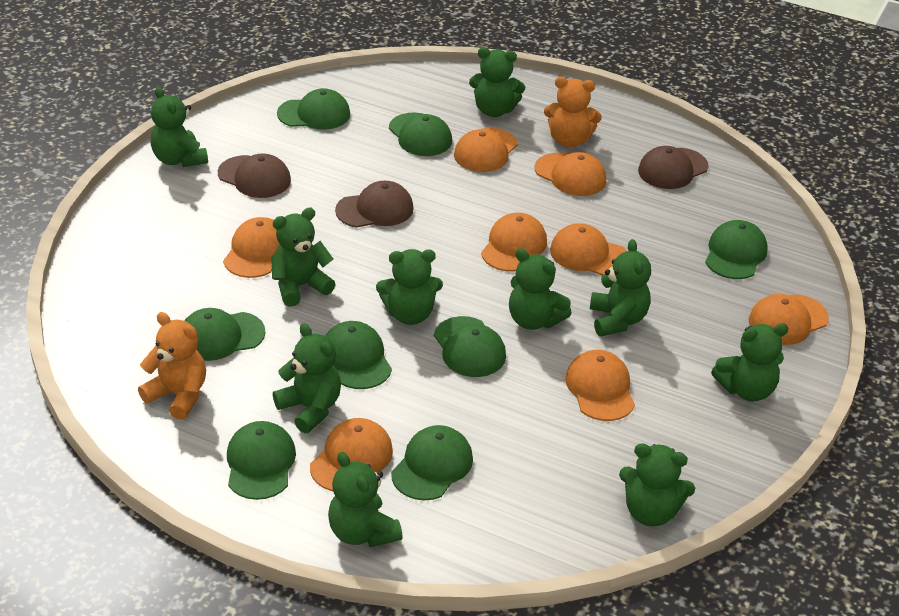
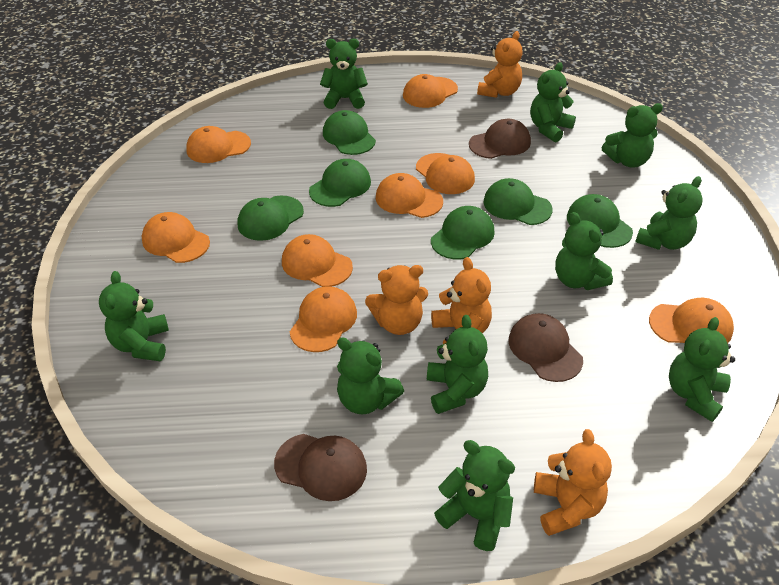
green cap: [184,308,265,361] [227,421,296,500] [277,88,350,130] [325,321,392,389] [389,113,452,156] [391,425,473,500] [434,316,506,377] [705,220,768,279] = 8 -> [238,196,304,241] [309,159,371,207] [323,110,376,155] [431,206,495,259] [484,178,553,225] [567,194,633,248] = 6
orange teddy bear: [138,312,206,420] [544,77,602,147] = 2 -> [365,265,428,335] [431,257,492,344] [477,31,523,98] [534,429,612,536] = 4

